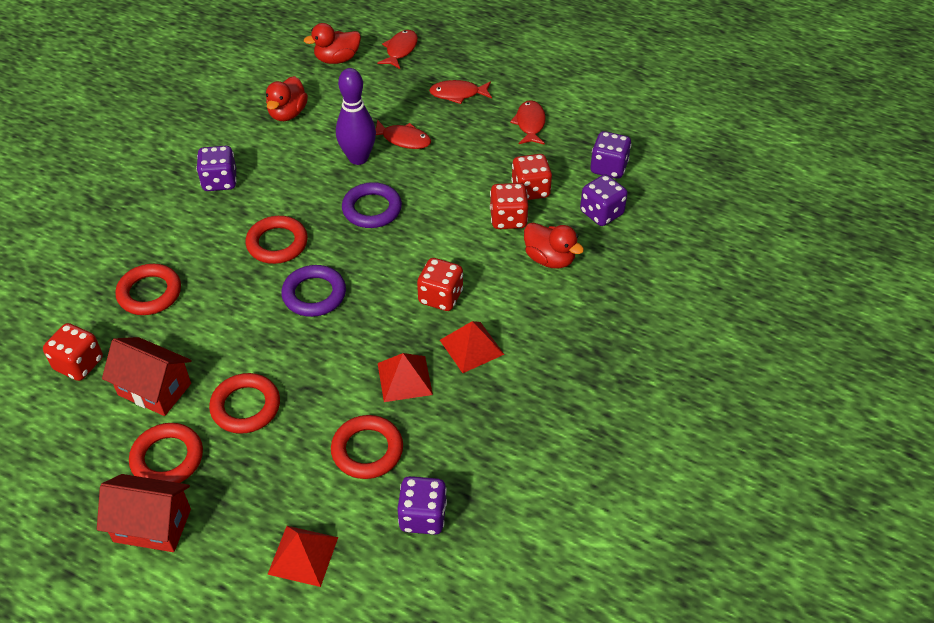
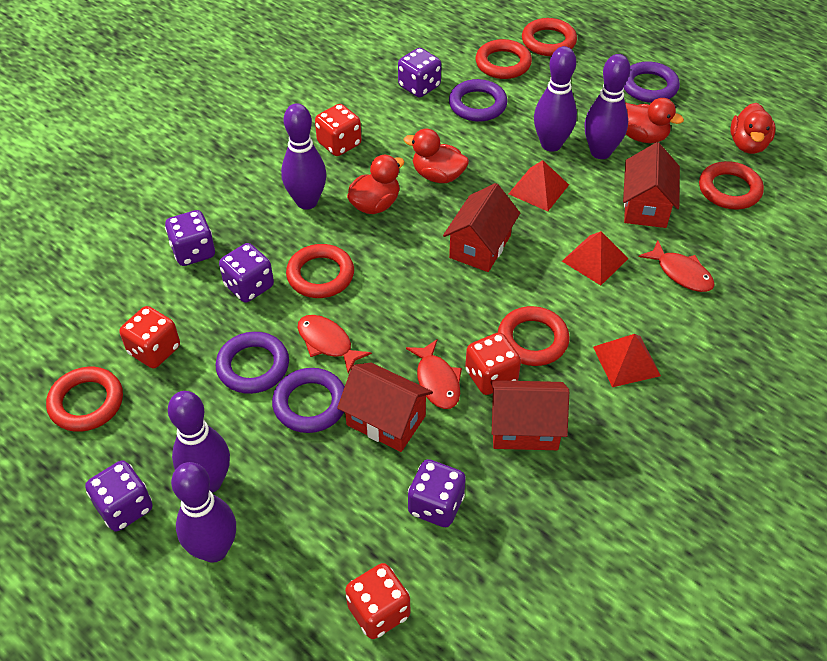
purple bowling pin: [336,68,376,165] = 1 -> [168,391,230,493] [171,462,236,563] [281,103,326,210] [534,46,577,152] [584,54,630,159] = 5
purple dice: [196,146,237,191] [397,476,447,535] [580,174,628,226] [590,131,632,179] = 4 -> [85,460,153,532] [165,210,215,266] [219,243,274,303] [398,48,441,97] [408,459,466,527] = 5
purple ring: [281,265,346,317] [342,182,402,228] = 2 -> [216,332,289,394] [272,368,345,433] [449,79,508,122] [624,61,680,103] = 4
red duck: [266,76,308,121] [304,23,361,64] [524,223,584,269] = 3 -> [347,155,405,214] [404,129,469,183] [625,98,684,143] [730,103,776,154] = 4
red fish: [376,120,431,149] [378,30,418,69] [429,80,492,104] [510,100,546,145] = 4 -> [298,315,372,373] [406,339,462,409] [639,240,715,292] = 3
red house: [97,474,191,552] [102,337,191,416] = 2 -> [337,363,433,452] [443,183,520,272] [490,380,569,450] [623,142,680,228] = 4
red ring: [115,264,181,315] [129,423,203,483] [209,373,280,434] [246,216,308,264] [331,415,403,479] = 5 -> [46,367,123,432] [286,244,354,298] [475,39,532,79] [498,306,570,366] [522,18,577,56] [699,161,764,209] = 6

